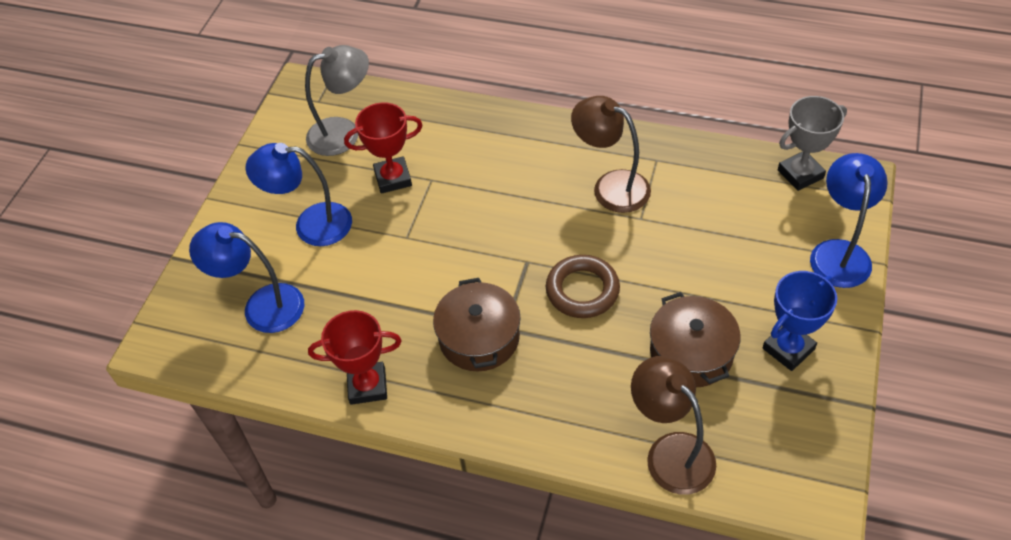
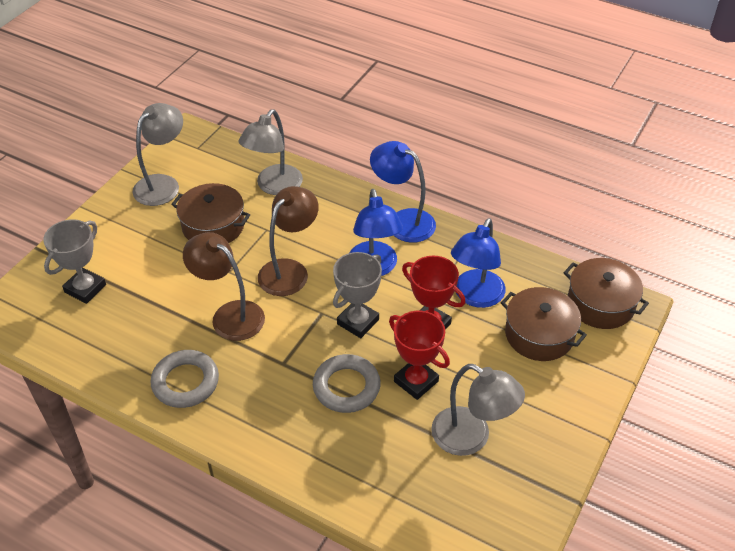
blue trophy: [763,271,837,371] = 1 -> none = 0
brown pot: [433,278,521,371] [650,292,741,387] = 2 -> [171,183,250,243] [501,287,587,361] [564,258,649,329] = 3
brown ring: [546,255,620,318] = 1 -> none = 0
grey lamp: [305,45,369,156] = 1 -> [133,103,183,206] [239,109,303,195] [431,364,525,456] = 3
grey ring: none = 0 -> [151,350,219,408] [313,354,381,413] = 2
grey trophy: [778,96,847,191] = 1 -> [43,219,106,304] [333,252,382,338] = 2

